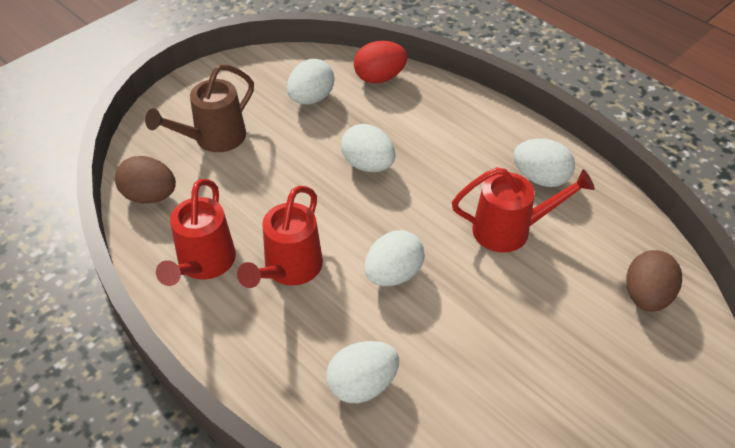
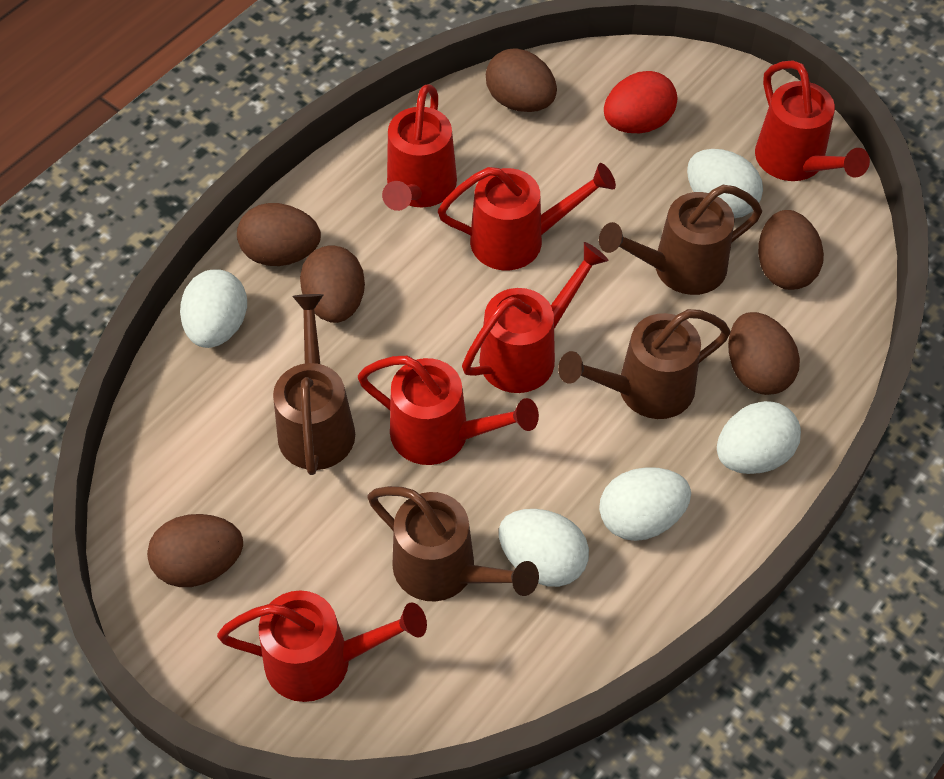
brown egg: [115,156,176,204] [626,250,682,312] = 2 -> [147,514,243,587] [237,203,321,266] [300,245,365,323] [486,48,557,112] [728,312,800,395] [758,210,824,290] = 6
brown watering can: [145,64,254,152] = 1 -> [273,294,355,475] [368,486,539,602] [558,309,731,419] [599,185,762,295] = 4
red watering can: [156,179,236,286] [237,186,323,288] [452,167,595,253] = 3 -> [217,590,427,702] [358,356,539,465] [382,85,457,211] [438,163,616,270] [462,242,609,393] [755,60,870,181] = 6

